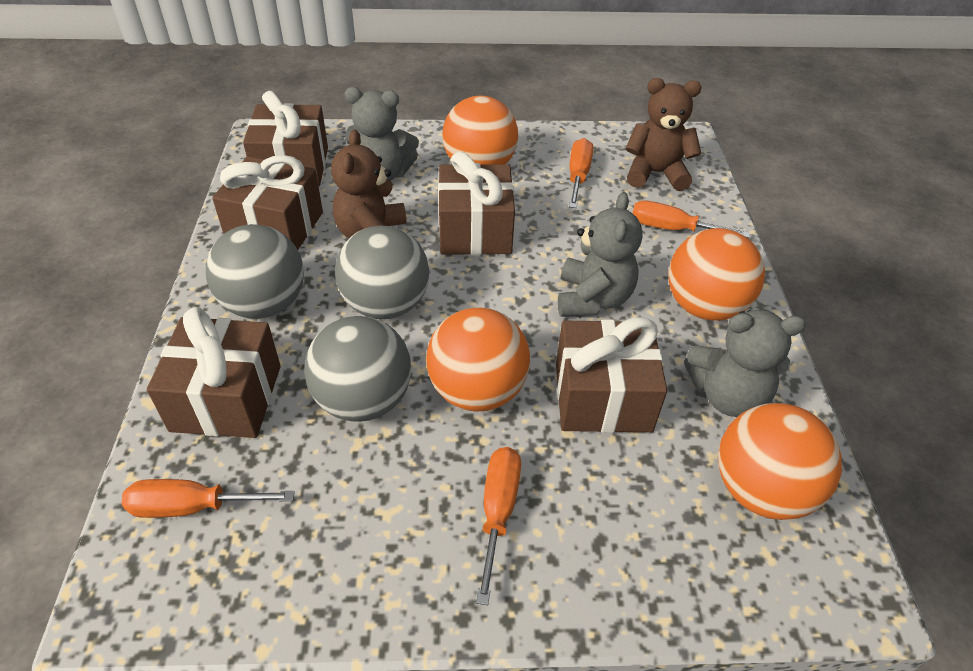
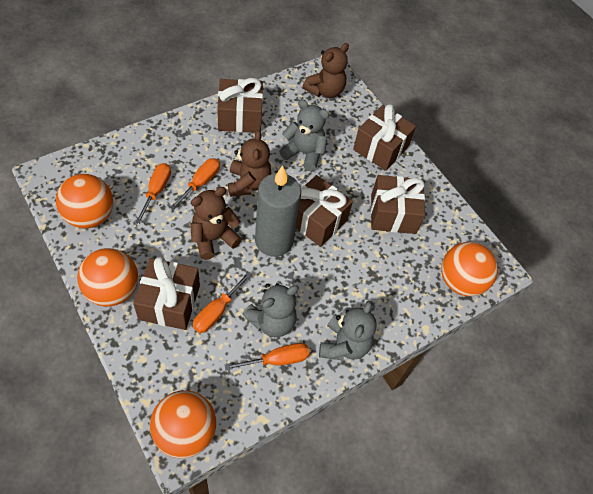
brown teddy bear: [331,130,406,238] [625,78,702,191] = 2 -> [190,187,242,260] [228,130,271,197] [302,43,349,98] = 3
grey ball: [206,224,304,319] [304,316,411,422] [335,226,429,319] = 3 -> none = 0
grey candle: none = 0 -> [255,165,301,257] = 1

